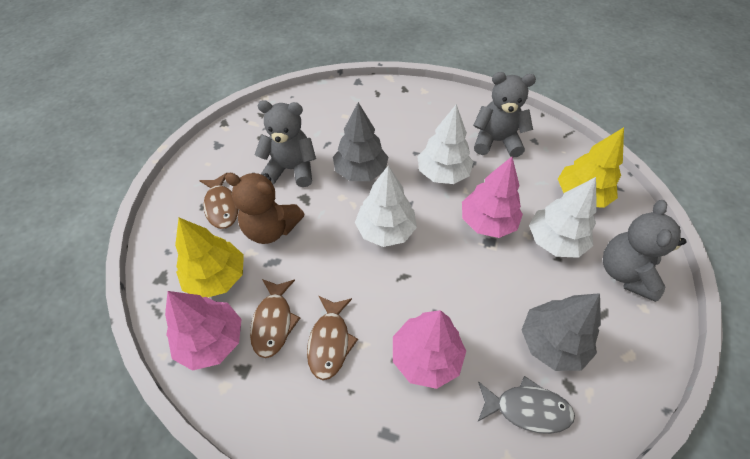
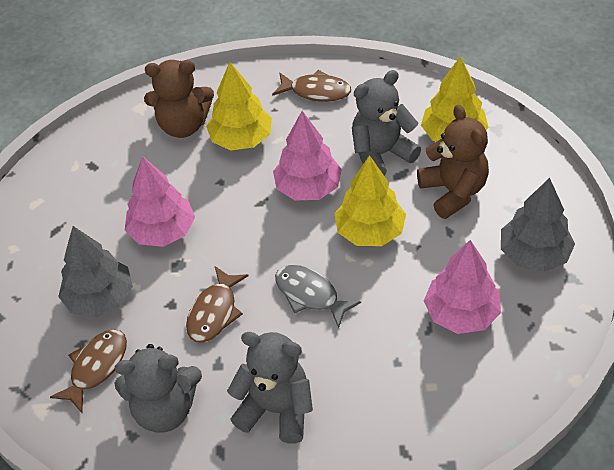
brown teddy bear: [225,173,305,244] = 1 -> [144,60,214,138] [417,105,489,219] = 2
white tree: [355,165,417,247] [417,104,473,184] [529,177,597,258] = 3 -> none = 0
yellow tree: [175,218,244,297] [558,127,624,208] = 2 -> [206,62,272,150] [334,155,406,246] [421,57,489,142] = 3

